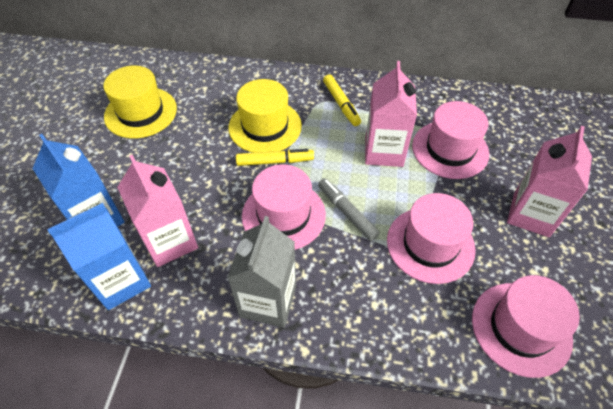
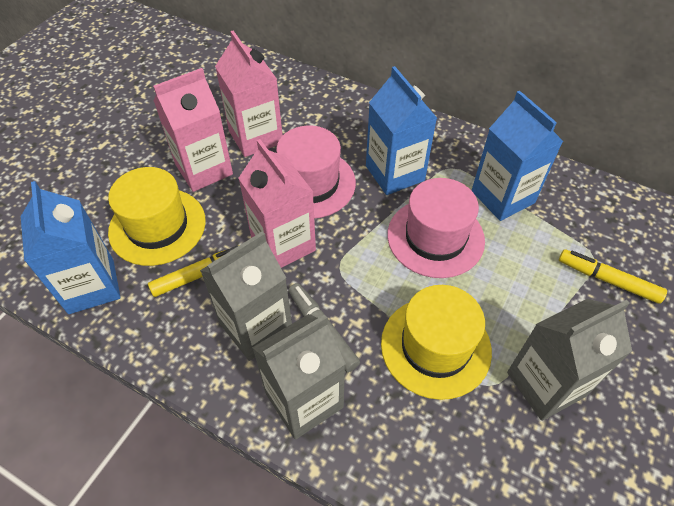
blue carton: [32,134,125,226] [47,203,151,310] = 2 -> [21,181,121,314] [366,66,437,195] [472,91,563,221] = 3
grey carton: [227,216,296,327] = 1 -> [200,231,292,361] [252,314,346,439] [507,299,632,421] = 3
pink hat: [242,165,326,250] [387,193,476,284] [412,101,489,179] [472,275,580,378] = 4 -> [276,126,356,219] [387,178,485,278] = 2

